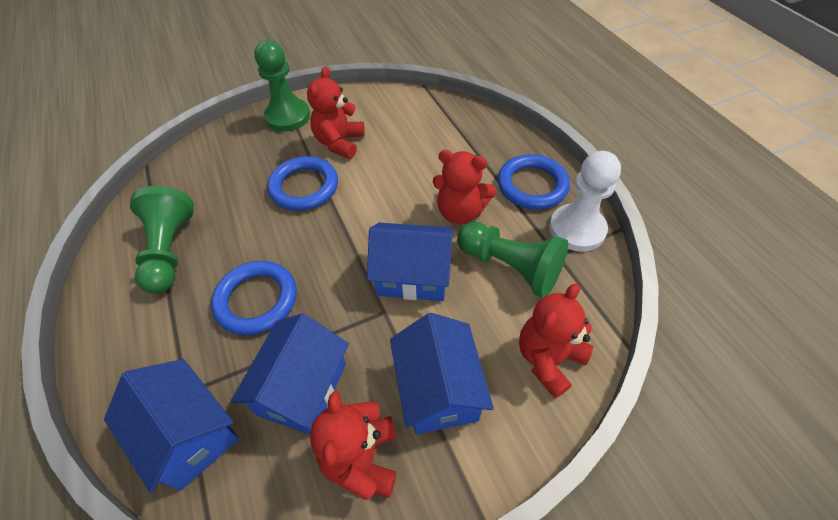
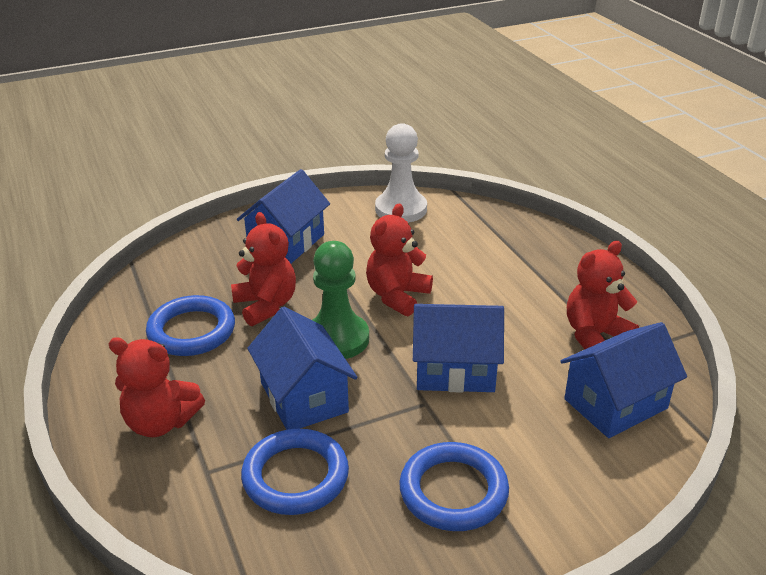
green pawn: [130,186,194,294] [254,40,310,132] [457,221,568,298] = 3 -> [312,241,369,359] = 1

